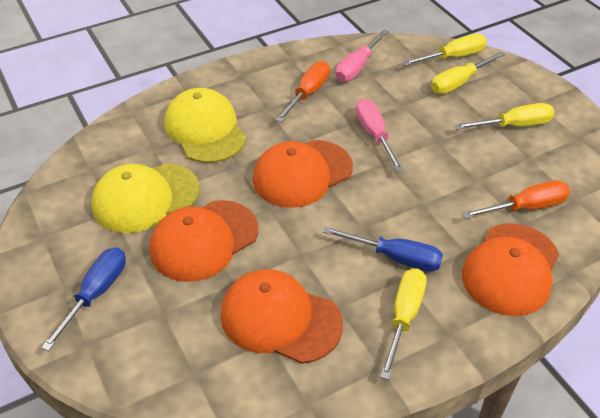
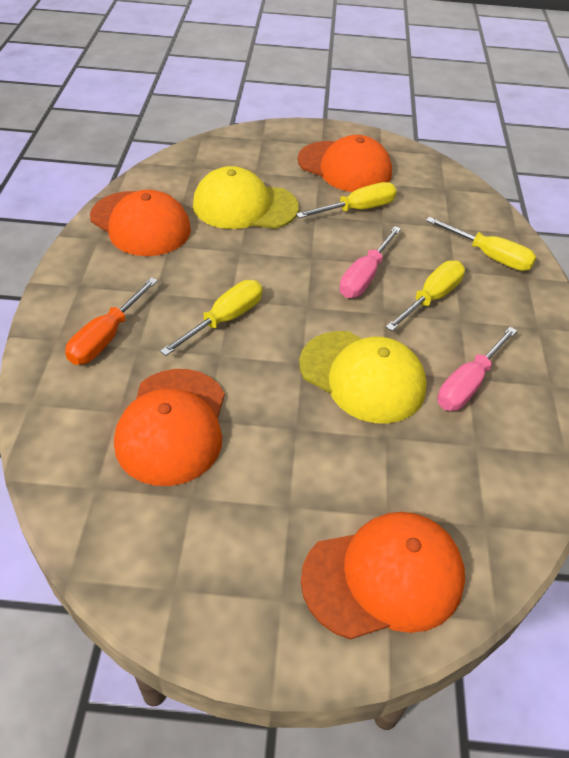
blue screwdriver: [41,248,126,351] [323,227,443,272] = 2 -> none = 0
orange screwdriver: [276,61,330,122] [462,181,570,219] = 2 -> [65,277,158,365] = 1

